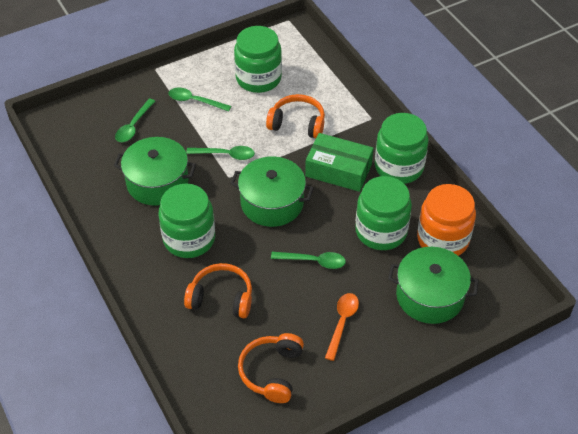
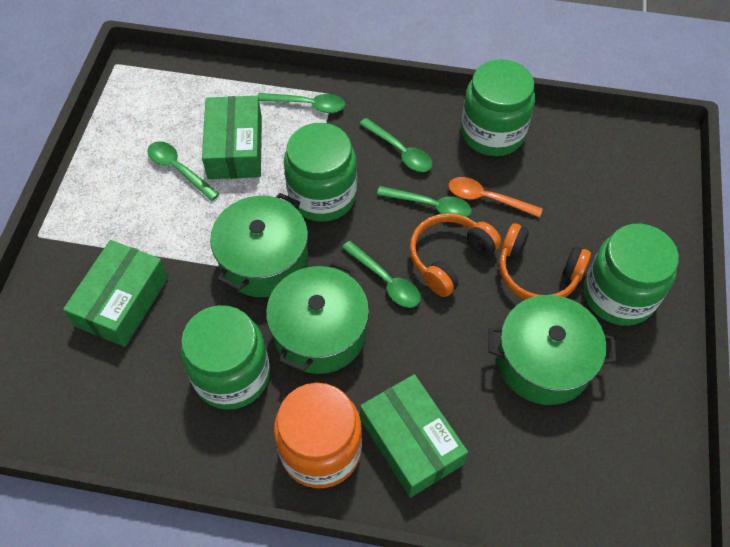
green box: [305,133,374,192] = 1 -> [63,240,168,347] [202,96,262,179] [360,374,468,498] = 3
green spoon: [115,99,155,142] [168,88,231,112] [186,146,255,160] [271,252,346,269] = 4 -> [147,141,220,201] [258,93,345,113] [342,241,421,308] [359,118,433,172] [377,186,472,217] = 5
orange headphones: [184,263,252,318] [238,333,304,403] [266,94,325,139] = 3 -> [410,213,501,297] [499,223,591,300] = 2

